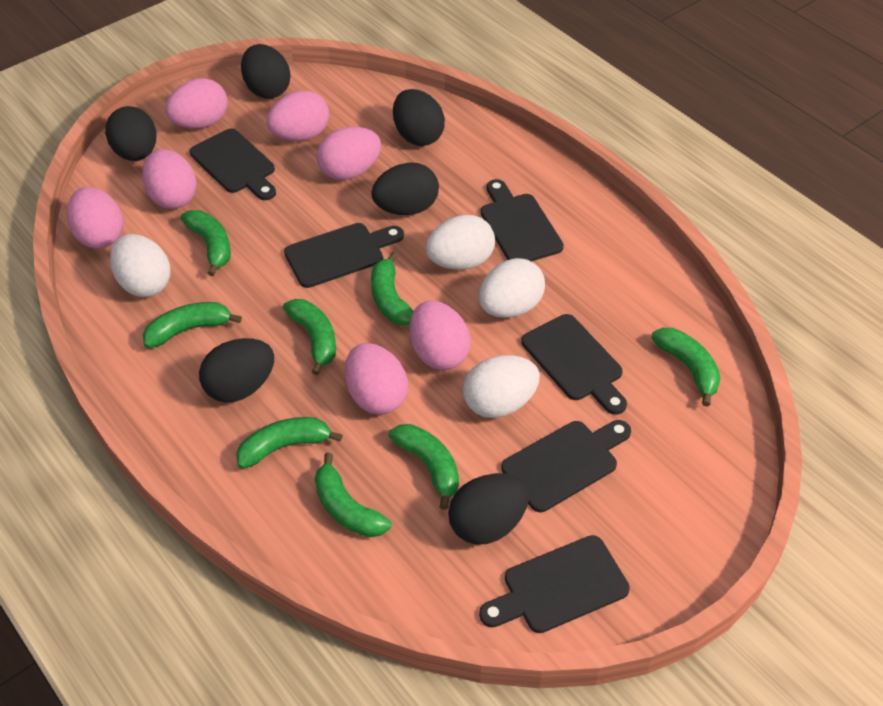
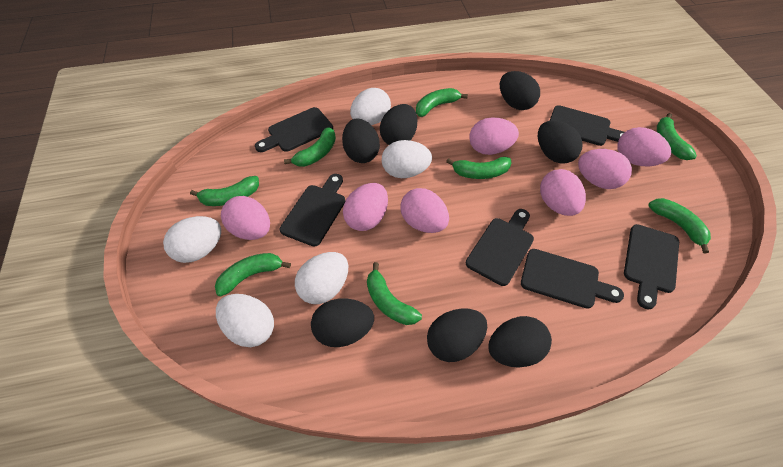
black egg: [105,106,157,161] [199,338,274,402] [241,44,291,99] [371,163,439,215] [393,89,445,146] [448,473,529,545] = 6 -> [311,298,374,347] [342,119,380,163] [380,104,417,145] [427,308,487,362] [489,316,552,368] [500,71,540,110] [538,120,583,164] = 7
white egg: [110,234,170,297] [426,215,495,270] [463,355,540,418] [479,258,545,318] = 4 -> [163,216,221,263] [216,294,274,347] [295,252,348,304] [350,88,391,125] [382,140,432,178] = 5

